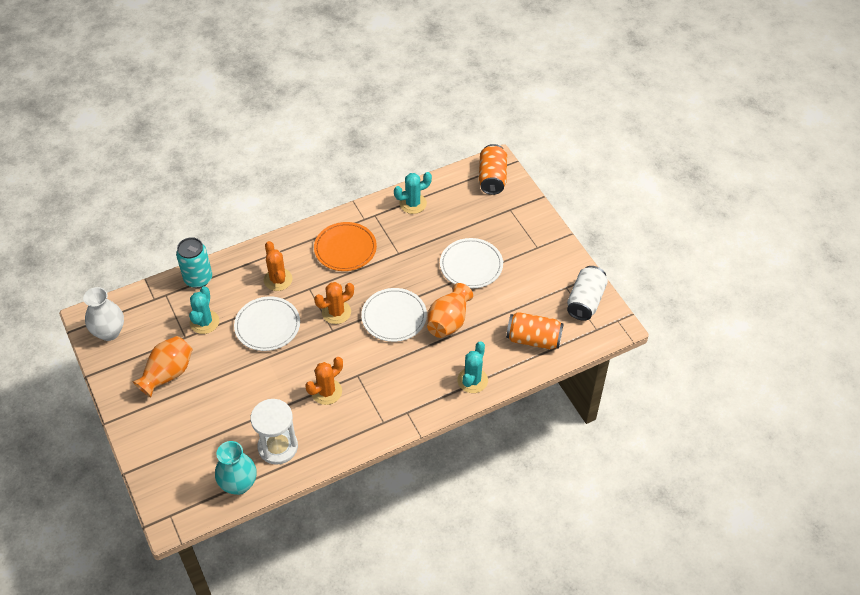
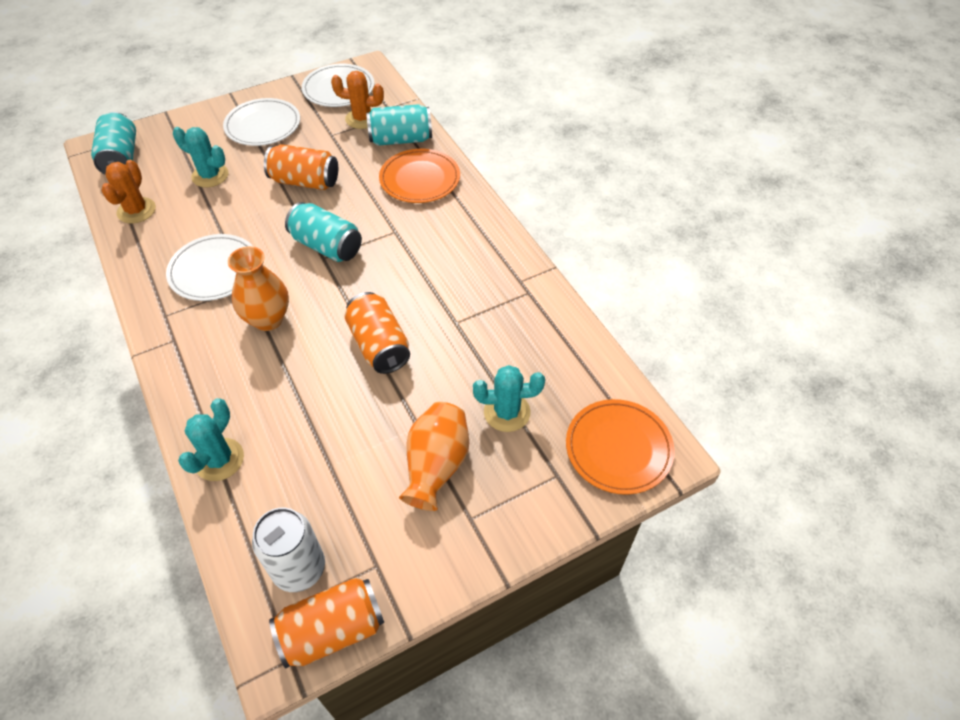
orange cactus: [263,241,292,291] [305,357,343,405] [314,282,354,324] = 3 -> [102,160,156,224] [331,71,384,129] = 2
orange can: [479,144,507,195] [506,312,564,349] = 2 -> [264,144,338,190] [269,577,384,668] [344,292,410,374] = 3
orange plate: [314,222,377,271] = 1 -> [379,149,460,203] [566,399,675,495] = 2
turquoise can: [176,237,212,288] = 1 -> [91,112,136,175] [285,202,362,262] [366,104,432,146] = 3
turquoise vase: [215,441,257,495] = 1 -> none = 0
white hourglass: [251,399,298,465] = 1 -> none = 0
white vase: [83,287,124,341] = 1 -> none = 0

